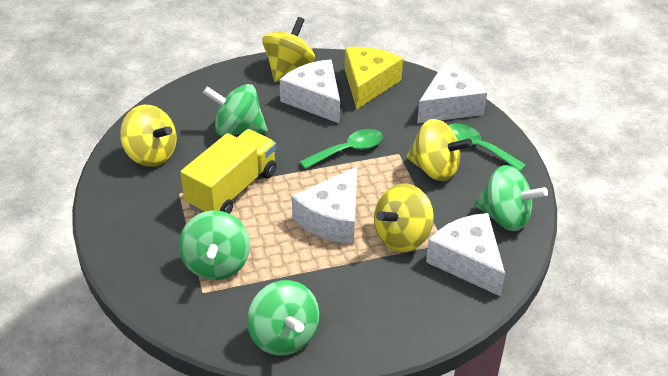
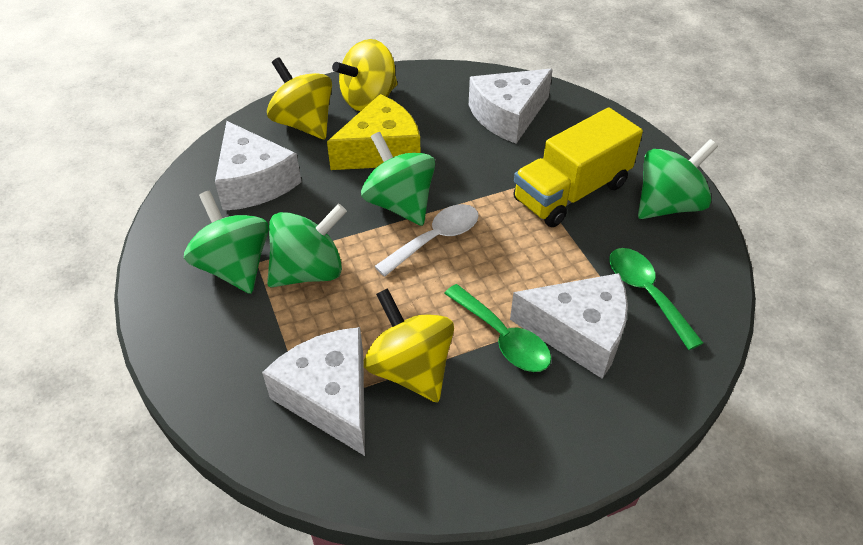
white spoon: none = 0 -> [374,204,479,277] = 1
yellow spinning top: [120,105,177,167] [263,17,315,82] [374,184,434,252] [406,119,472,181] = 4 -> [267,57,332,139] [332,39,398,111] [364,288,454,402] = 3

